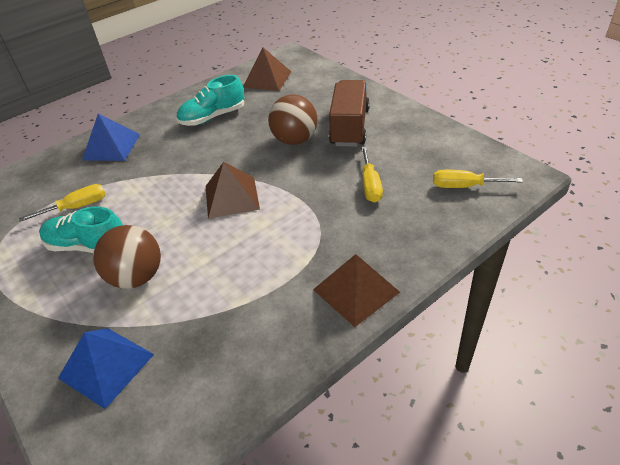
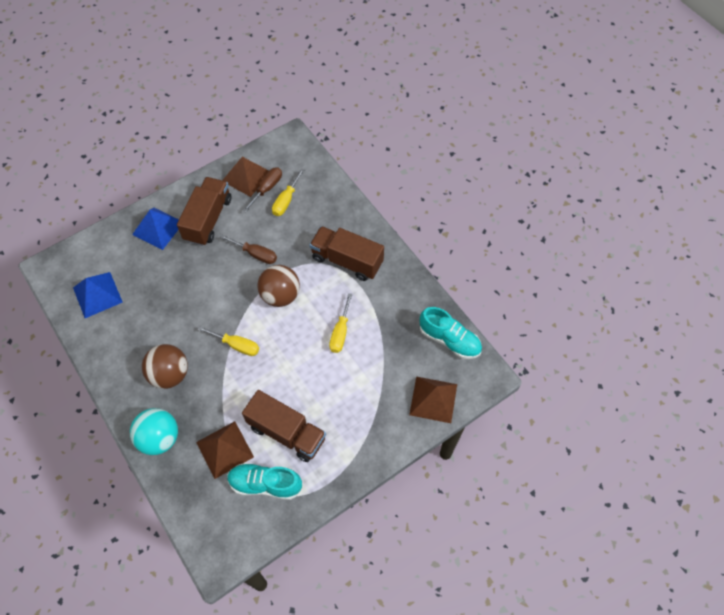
brown screwdriver: none = 0 -> [220,235,277,264] [243,167,282,212] = 2
brown truck: [329,80,370,147] = 1 -> [177,177,231,246] [242,390,326,462] [310,226,384,281] = 3
turquoise ball: none = 0 -> [130,408,178,455] = 1

